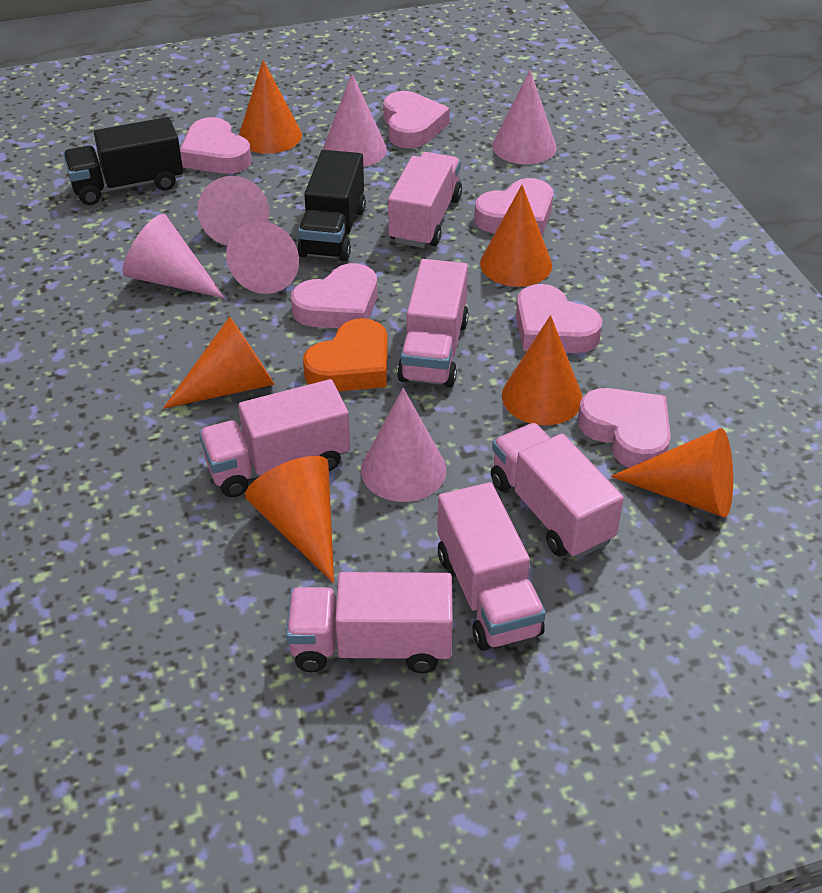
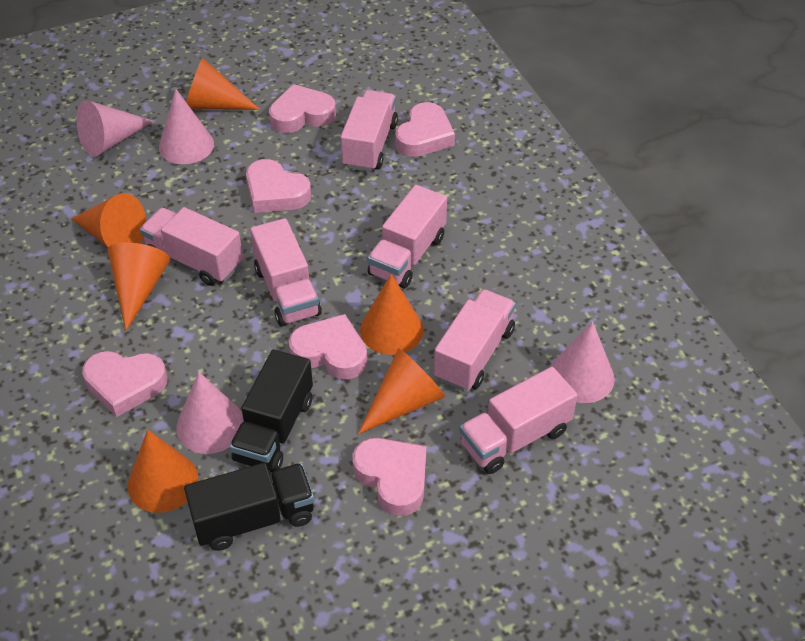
orange heart: [303,318,388,392] = 1 -> none = 0
pink cone: [123,214,225,298] [197,176,270,245] [226,221,299,294] [323,74,387,167] [361,388,446,502] [492,70,557,164] = 6 -> [77,100,154,157] [159,89,214,164] [177,371,244,454] [550,321,615,403] = 4

